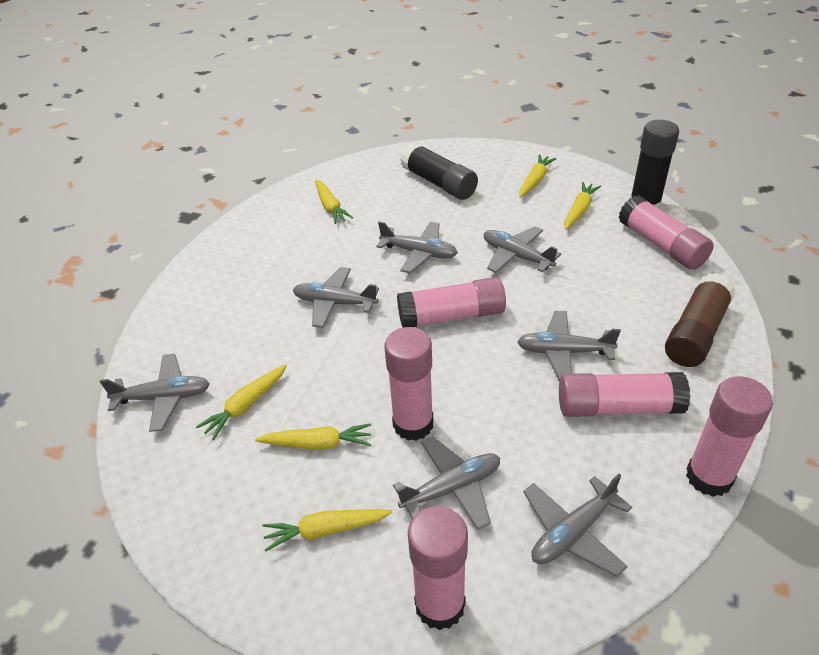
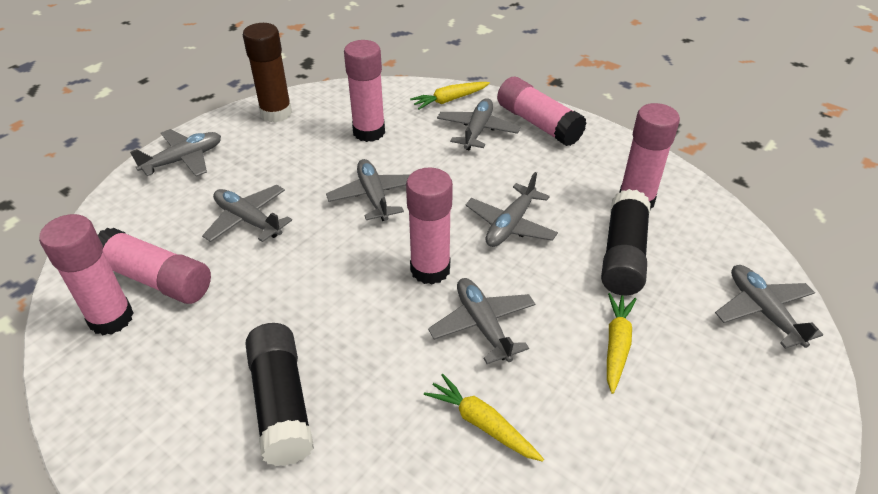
yellow carrot: [196,364,287,440] [255,423,371,450] [263,509,392,552] [315,179,353,224] [519,154,557,198] [564,182,601,230] = 6 -> [410,82,490,110] [424,374,544,462] [607,293,636,394] = 3

